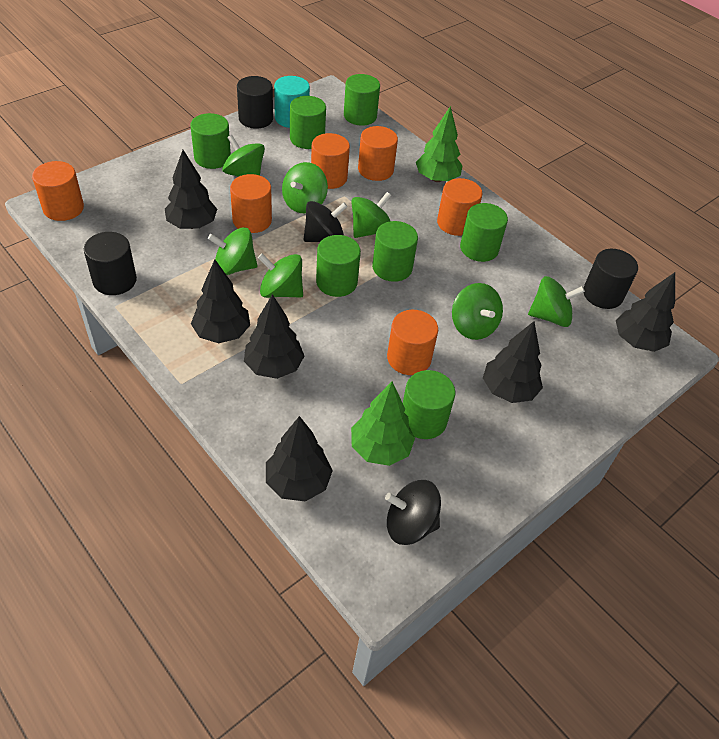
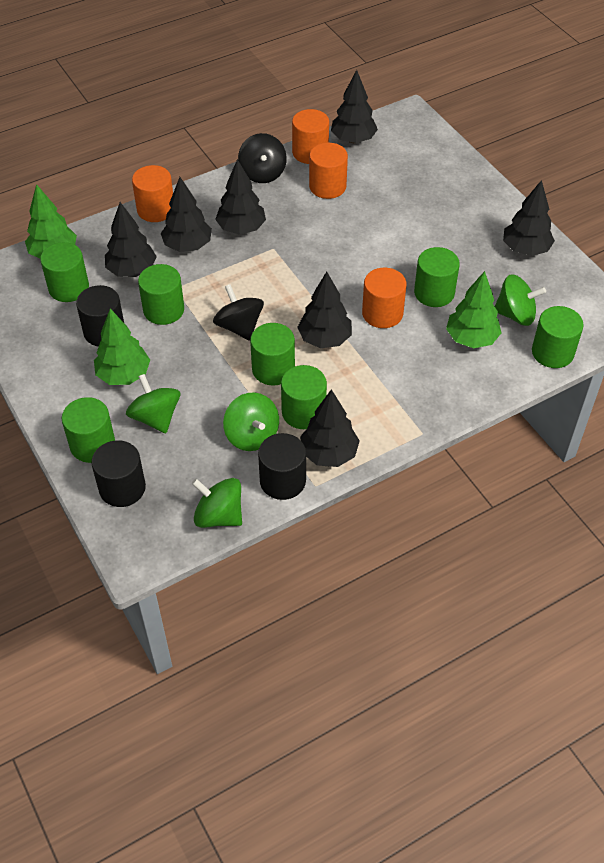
black tree: [165,150,217,229] [191,260,250,343] [244,294,304,379] [266,416,333,502] [483,321,543,403] [616,272,675,352] = 6 -> [105,202,157,277] [161,177,212,252] [215,159,266,235] [297,272,352,348] [300,389,360,467] [331,70,378,143] [503,180,555,256] = 7
green spinning top: [208,227,258,275] [222,135,265,177] [258,253,303,298] [282,162,328,213] [351,192,392,238] [452,283,503,340] [528,276,585,327] = 7 -> [126,374,180,433] [192,478,242,528] [223,392,279,451] [495,274,546,326] = 4
green tree: [351,382,415,466] [416,106,463,182] = 2 -> [25,184,77,258] [94,308,150,385] [446,271,502,348] = 3
orange cylinder: [32,161,84,221] [230,174,272,233] [311,133,350,189] [358,126,398,181] [387,310,438,375] [437,178,483,236] = 6 -> [132,165,173,222] [292,109,329,164] [309,143,348,199] [362,268,407,328] = 4
turquoise cylinder: [274,76,310,128] = 1 -> none = 0

